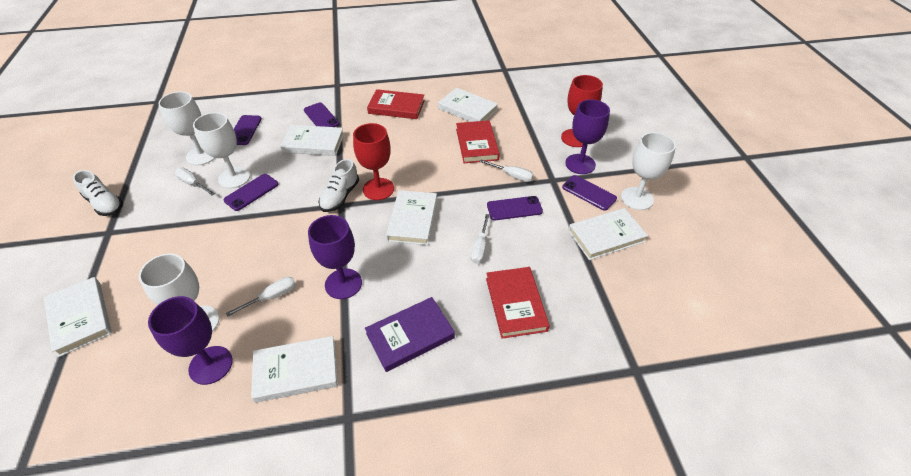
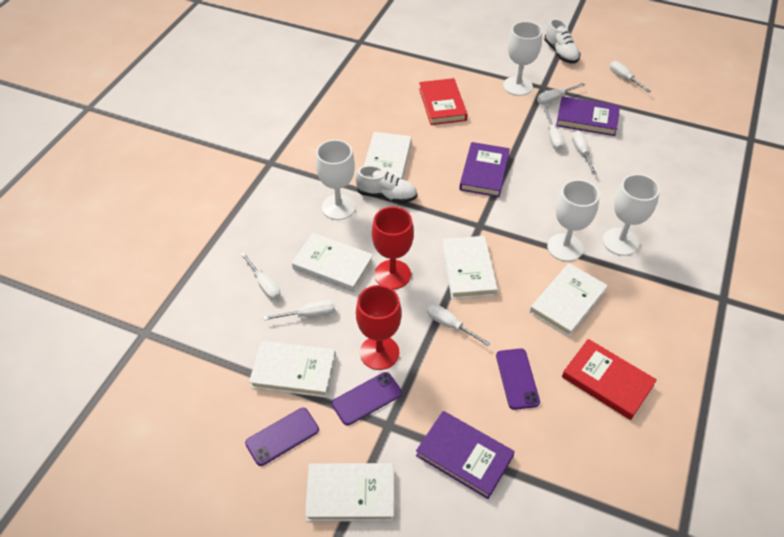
purple book: [365,297,455,372] = 1 -> [416,411,515,499] [459,142,510,197] [556,96,620,136] = 3
purple goblet: [148,296,233,385] [308,215,362,299] [565,100,610,174] = 3 -> none = 0
purple phone: [223,174,279,211] [234,115,262,145] [304,103,339,127] [487,196,543,220] [562,175,617,210] = 5 -> [245,408,319,466] [332,372,402,426] [496,348,540,410] = 3
red book: [367,89,425,119] [456,120,500,163] [486,267,550,339] = 3 -> [419,78,467,125] [562,339,657,420] = 2
white screwdriver: [175,168,215,196] [226,277,296,317] [471,214,490,264] [480,160,534,182] = 4 -> [241,253,280,300] [264,300,335,320] [427,304,490,346] [537,83,585,104] [544,109,564,150] [572,131,597,174] [610,61,652,93] = 7

